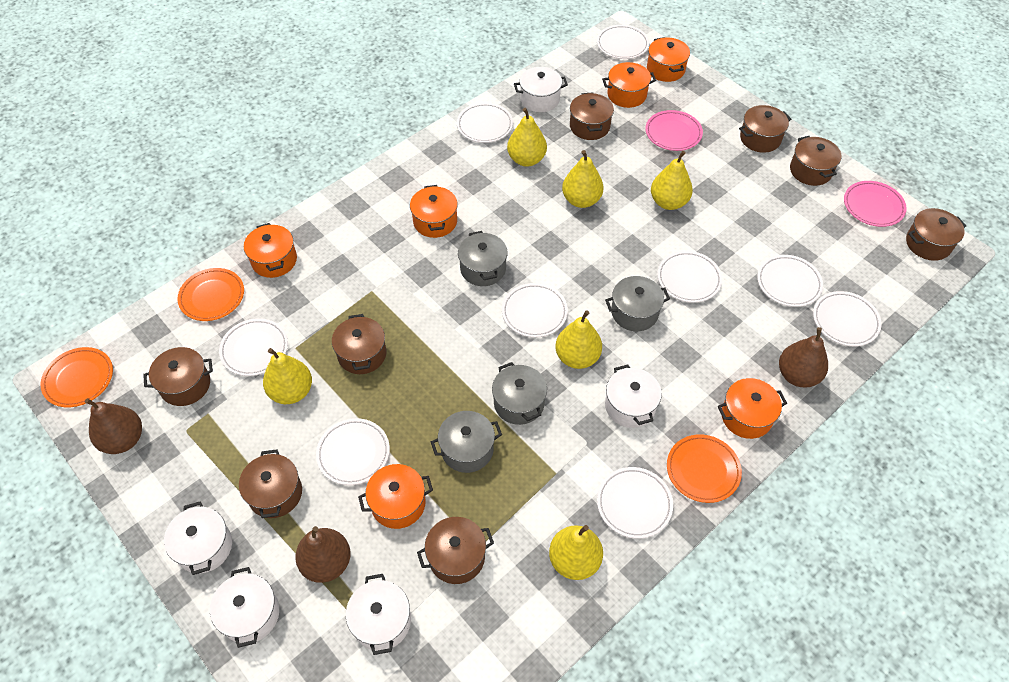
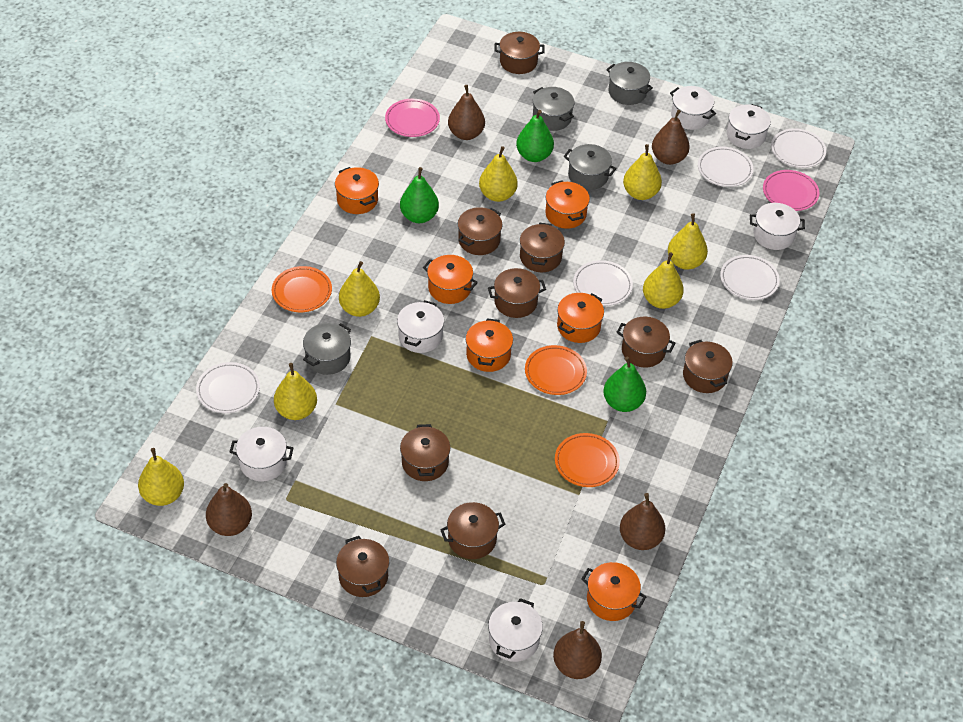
brown pear: [85,398,142,454] [295,526,351,583] [779,327,828,388] = 3 -> [206,483,252,536] [448,85,485,140] [553,621,602,679] [620,493,665,550] [652,110,690,165] = 5
brown pot: [143,347,213,406] [239,449,302,518] [332,314,386,374] [417,517,494,584] [570,93,614,140] [739,105,791,153] [790,136,841,186] [906,208,966,261] = 8 -> [336,536,389,597] [400,424,450,481] [440,502,506,559] [458,207,503,255] [488,268,546,318] [494,32,545,74] [520,223,565,272] [616,317,675,368] [683,340,733,393] = 9
green pear: none = 0 -> [400,167,439,223] [516,110,554,162] [603,357,646,412] = 3
white plate: [219,318,288,376] [316,418,390,485] [457,103,513,143] [502,283,568,338] [597,25,649,59] [597,467,673,539] [657,251,722,303] [757,255,823,307] [813,291,882,346] = 9 -> [196,362,260,413] [573,260,633,306] [698,147,754,187] [720,255,780,300] [771,129,826,168] = 5
white pot: [164,501,232,575] [210,567,279,648] [346,574,411,655] [514,67,568,112] [605,364,662,428] = 5 -> [230,427,293,481] [397,300,444,353] [488,598,543,662] [670,86,716,130] [727,104,771,149] [750,203,805,250] = 6
yellow pear: [263,348,312,404] [507,108,547,167] [549,525,603,580] [555,310,602,369] [562,150,603,208] [651,151,693,210] = 6 -> [138,448,184,506] [274,363,317,420] [339,261,380,317] [479,146,518,202] [623,144,662,200] [643,252,684,309] [668,214,708,270] = 7

